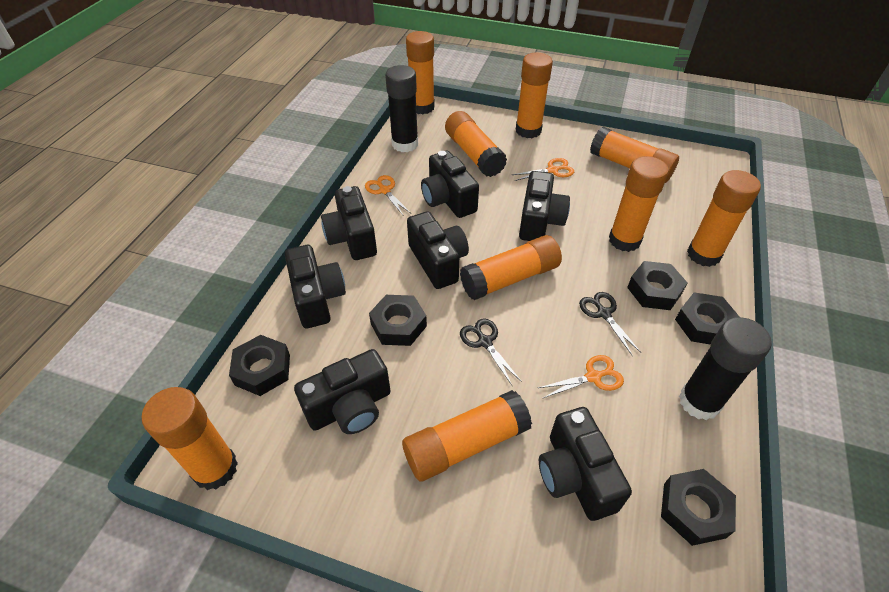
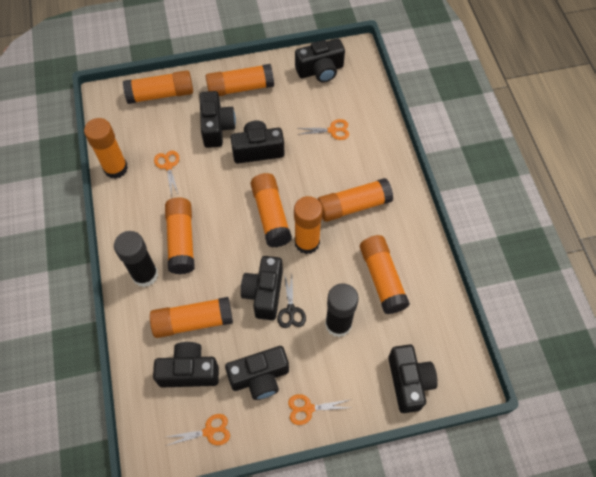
black nut: [229,335,290,396] [369,295,427,346] [627,261,688,310] [661,469,736,546] [675,292,739,345] = 5 -> none = 0
black scissors: [460,318,522,385] [579,292,641,356] = 2 -> [278,273,306,328] = 1
orange scissors: [365,175,411,215] [512,158,574,181] [538,355,624,398] = 3 -> [154,151,179,197] [166,414,230,446] [288,394,350,425] [297,119,349,140] = 4

